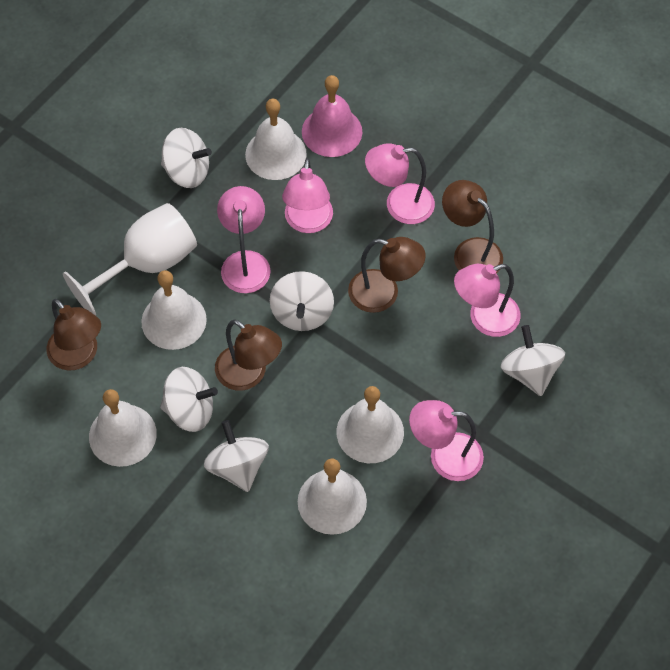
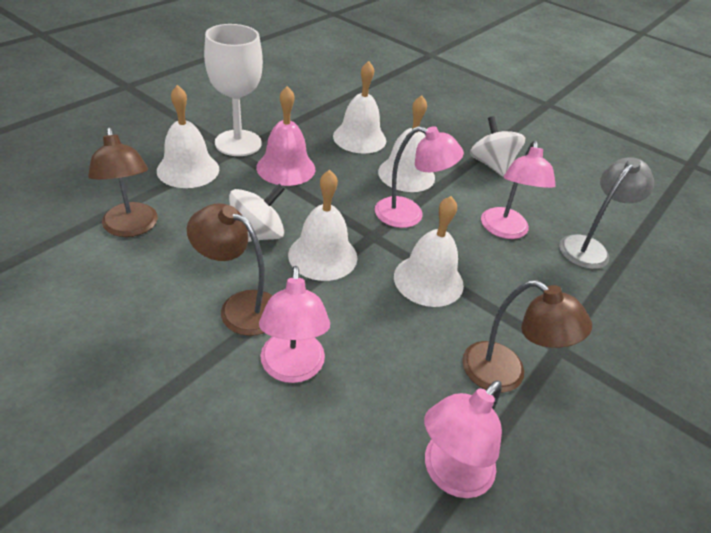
brown lamp: [47,299,101,371] [215,319,282,391] [348,237,426,313] [442,180,503,274] = 4 -> [88,128,158,237] [187,203,273,336] [462,280,592,393] = 3
grey lamp: none = 0 -> [559,157,654,269] = 1
pink lamp: [217,186,271,293] [282,158,333,233] [365,143,435,224] [409,400,484,481] [454,264,521,337] = 5 -> [259,266,330,383] [375,126,464,228] [424,380,502,498] [481,141,556,239] = 4
white spinning top: [160,367,218,432] [161,128,212,188] [204,420,269,492] [270,271,334,331] [501,325,565,396] = 5 -> [229,184,285,242] [470,116,525,177] = 2

